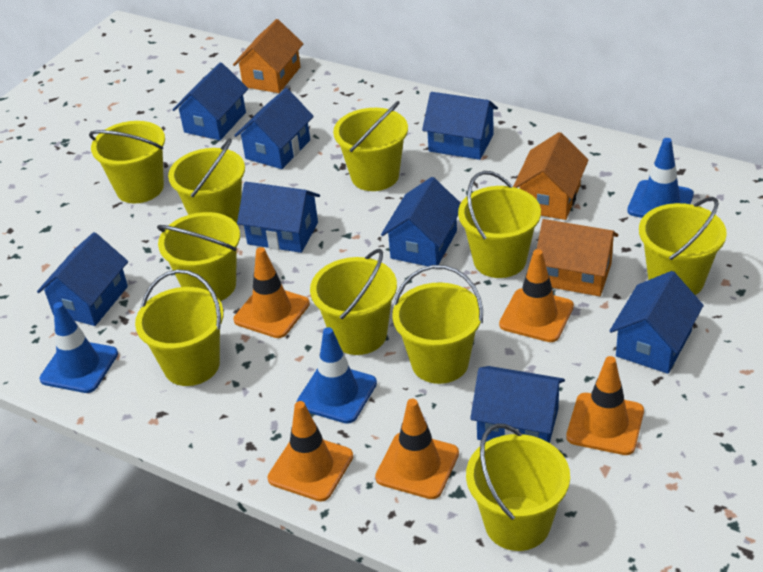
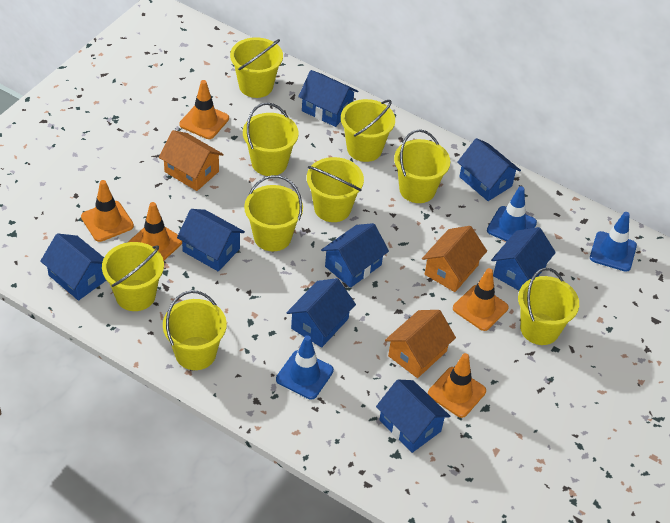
yellow bucket: [89,121,165,203] [135,269,224,386] [157,212,240,301] [168,138,245,224] [310,249,397,355] [333,101,408,191] [392,265,483,384] [458,171,541,278] [466,423,570,551] [639,197,727,295] = 10 -> [102,242,164,311] [163,290,227,370] [230,37,283,98] [243,102,299,176] [244,175,303,251] [307,157,364,222] [341,99,395,162] [394,129,450,203] [518,268,579,345] = 9

